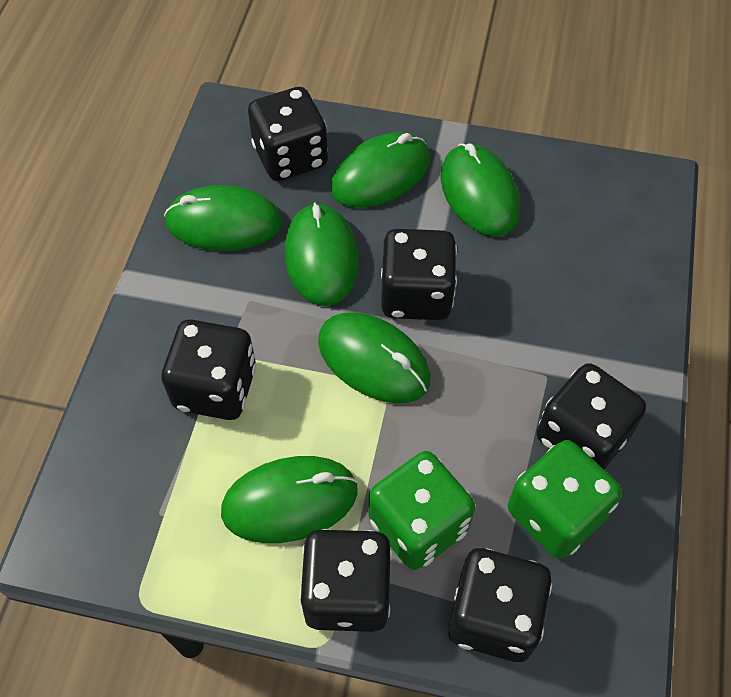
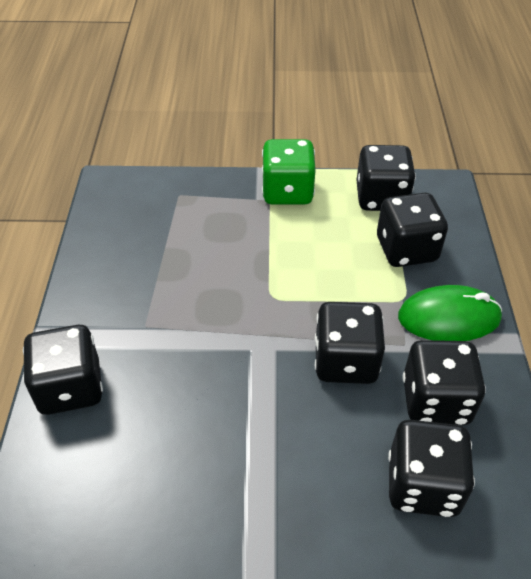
green dice: [369,451,475,570] [508,440,622,559] = 2 -> [262,139,316,204] = 1
green mouse: [164,185,282,251] [221,456,358,543] [285,203,359,306] [318,312,430,403] [331,132,430,208] [441,144,520,236] = 6 -> [398,285,502,341] = 1

